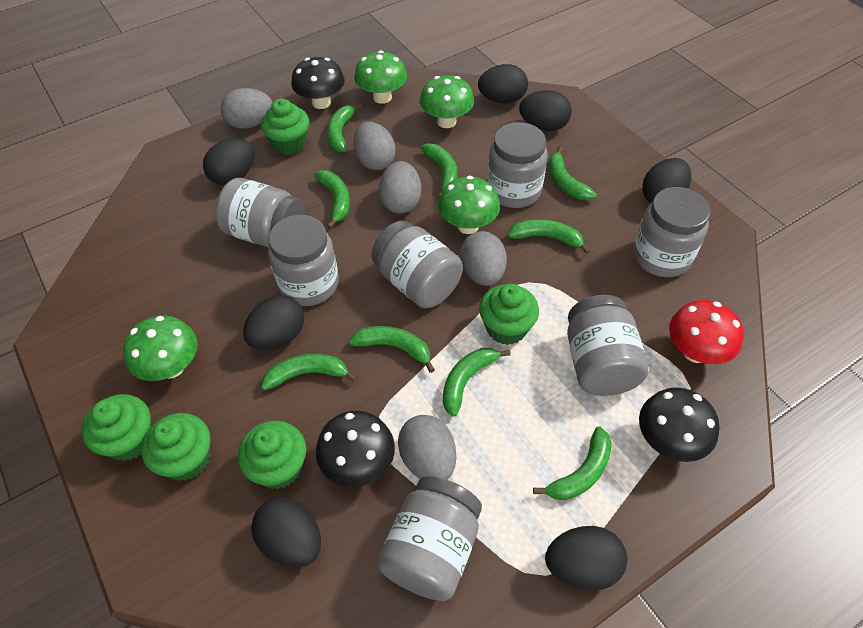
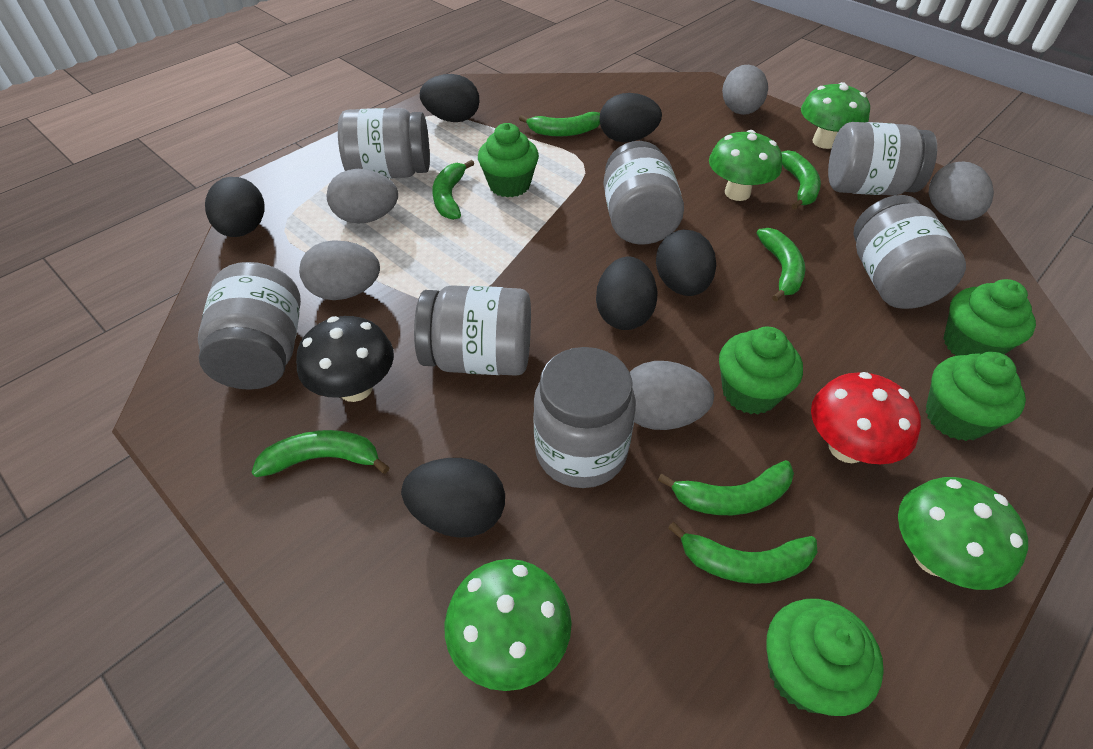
black egg: [203,138,255,186] [243,295,304,350] [251,497,321,568] [478,64,528,104] [519,90,572,131] [545,526,627,590] [642,158,691,203] = 7 -> [205,177,265,237] [401,458,505,538] [420,74,479,122] [596,256,658,330] [600,93,662,142] [656,230,716,296] = 6
black mushroom: [291,57,345,109] [316,411,395,487] [639,387,720,462] = 3 -> [296,316,394,402] = 1
green banana: [261,354,357,390] [314,170,350,229] [327,103,362,152] [349,326,435,373] [421,143,458,198] [443,348,511,417] [507,219,590,254] [533,426,612,500] [548,146,597,200] = 9 -> [251,430,390,477] [432,160,474,220] [519,112,600,137] [658,460,794,515] [668,522,817,584] [756,228,805,302] [781,150,821,209] = 7

